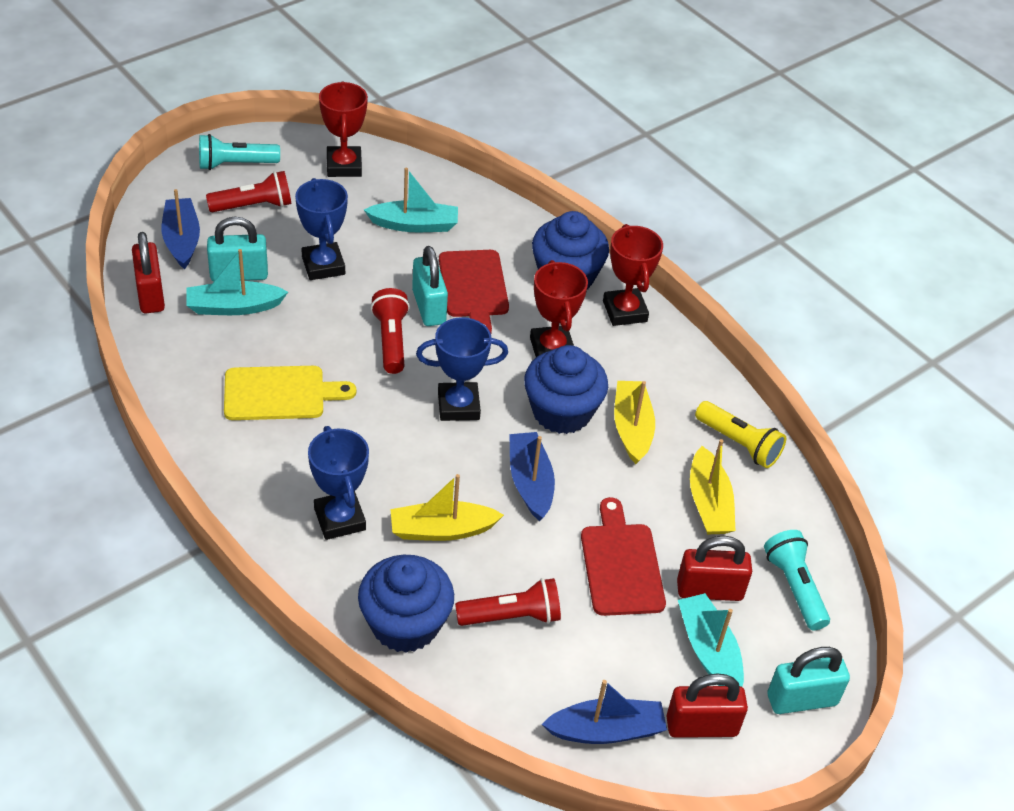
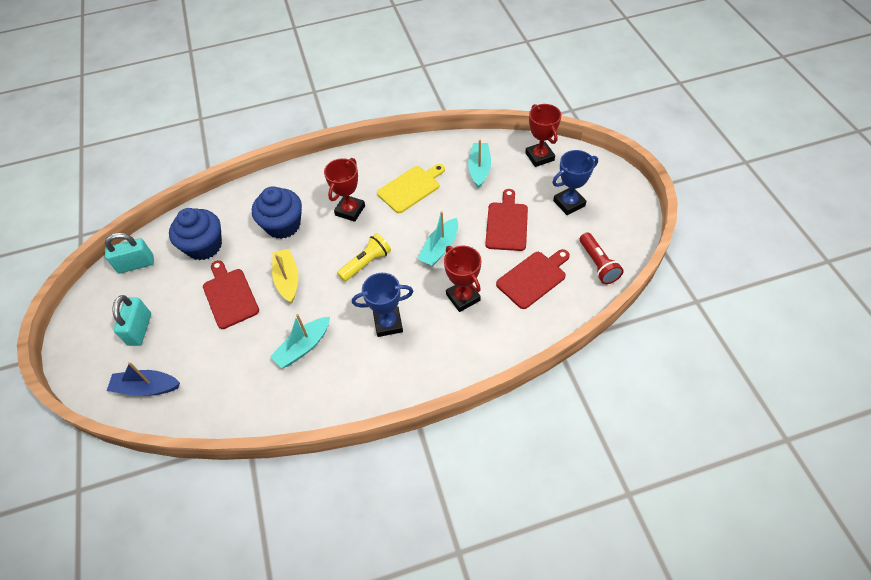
blue boat: [162,189,200,270] [509,432,555,521] [542,680,667,744] = 3 -> [107,362,180,396] = 1
blue cupcake: [358,555,454,653] [524,345,608,434] [532,211,609,289] = 3 -> [169,208,222,260] [252,186,302,239] = 2
blue trophy: [295,178,348,280] [308,426,369,540] [416,317,508,421] = 3 -> [352,273,413,337] [552,150,598,215] = 2
red cutting board: [439,250,509,333] [581,497,666,616] = 2 -> [203,260,259,329] [485,189,528,251] [496,249,570,309] = 3
red flashlight: [206,171,292,212] [371,288,410,374] [455,578,561,626] = 3 -> [580,232,624,284] = 1
red padlock: [132,232,165,313] [666,674,748,738] [677,536,752,601] = 3 -> none = 0
turquoise flashlight: [199,134,280,170] [764,530,830,631] = 2 -> none = 0
turquoise padlock: [207,217,268,281] [412,246,448,326] [768,647,850,714] = 3 -> [105,233,154,273] [113,295,151,346] = 2
yellow boat: [390,474,504,541] [614,381,655,464] [690,439,735,534] = 3 -> [272,249,298,303] = 1

